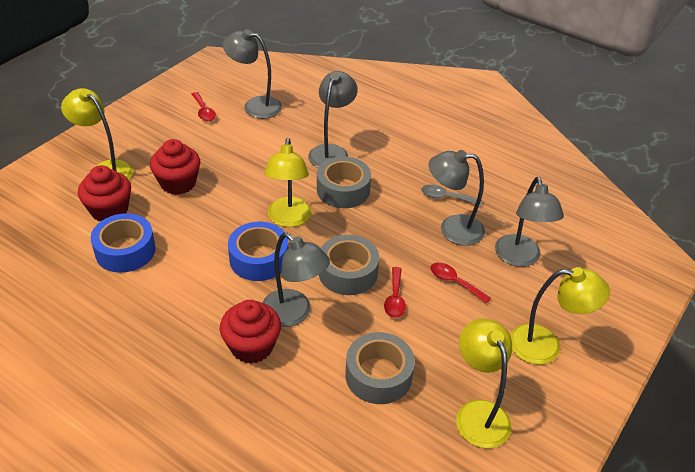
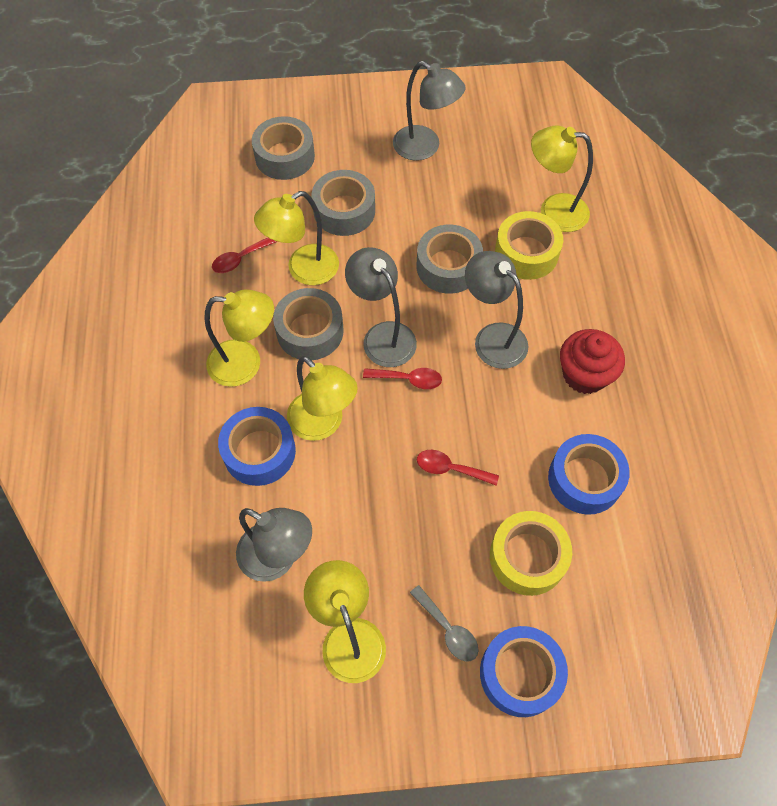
blue tape: [91,213,156,273] [228,222,288,281] = 2 -> [218,407,296,486] [480,626,568,717] [548,434,630,515] = 3
grey lamp: [223,29,282,119] [262,233,330,327] [308,71,358,168] [428,150,485,246] [495,177,564,267] = 5 -> [236,508,312,582] [345,247,417,367] [393,61,465,161] [465,251,529,369] = 4
grey tape: [317,156,371,208] [319,235,379,295] [345,332,415,404] = 3 -> [252,116,315,180] [273,288,344,360] [312,170,375,236] [417,225,483,294] = 4
red cupcake: [78,165,131,221] [150,139,200,195] [220,300,281,364] = 3 -> [560,329,625,394] = 1
yellow lamp: [61,88,134,180] [264,138,312,227] [456,318,512,449] [510,267,610,365] = 4 -> [204,289,274,387] [254,191,339,285] [287,356,358,441] [304,560,386,683] [531,126,593,232] = 5
yellow tape: none = 0 -> [490,511,572,596] [495,211,563,280] = 2

